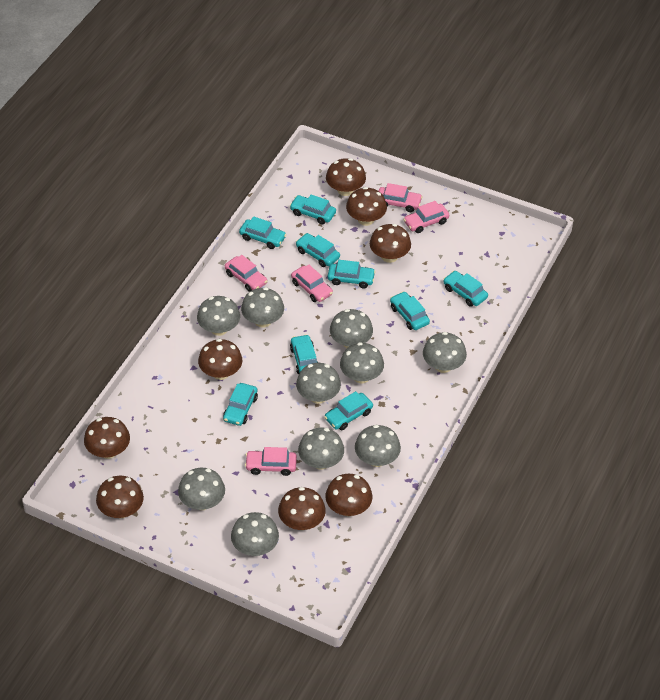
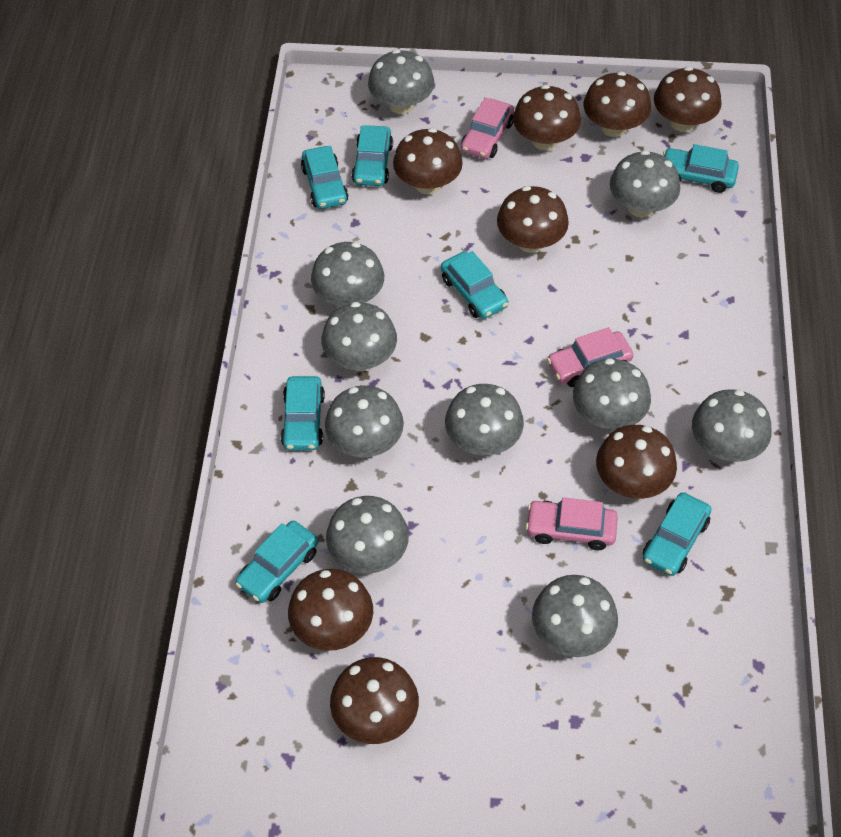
pink car: [225,255,267,292] [245,447,297,476] [291,265,333,302] [379,183,423,212] [403,201,449,233] = 5 -> [461,97,514,159] [525,497,618,550] [547,327,633,387] = 3
turquoise car: [223,383,258,426] [239,216,286,249] [290,195,336,224] [290,334,319,374] [296,233,340,267] [324,391,373,430] [328,260,376,288] [390,291,430,330] [443,271,488,307] = 9 -> [235,521,319,603] [281,376,325,451] [301,146,348,209] [352,125,393,186] [441,251,508,319] [643,492,711,576] [663,144,739,193] = 7

